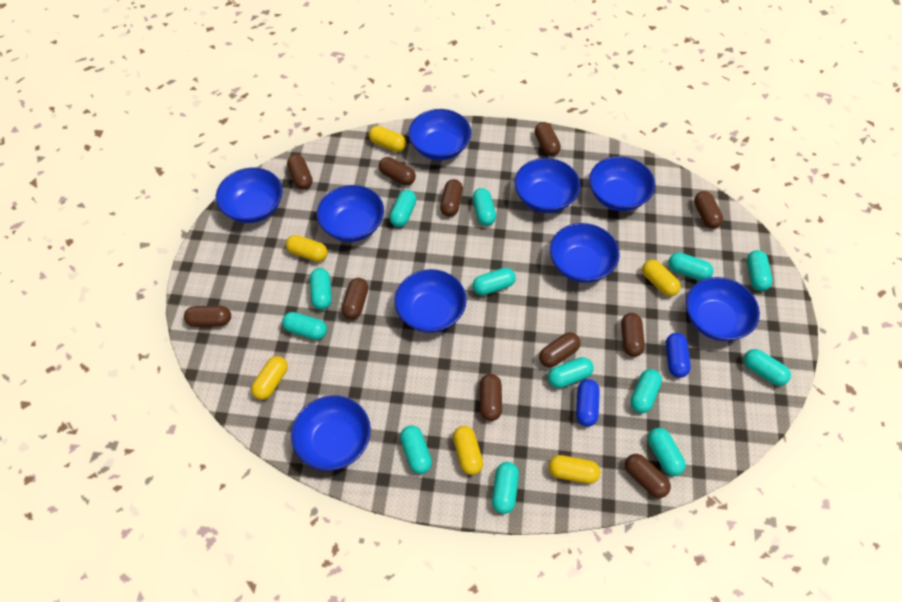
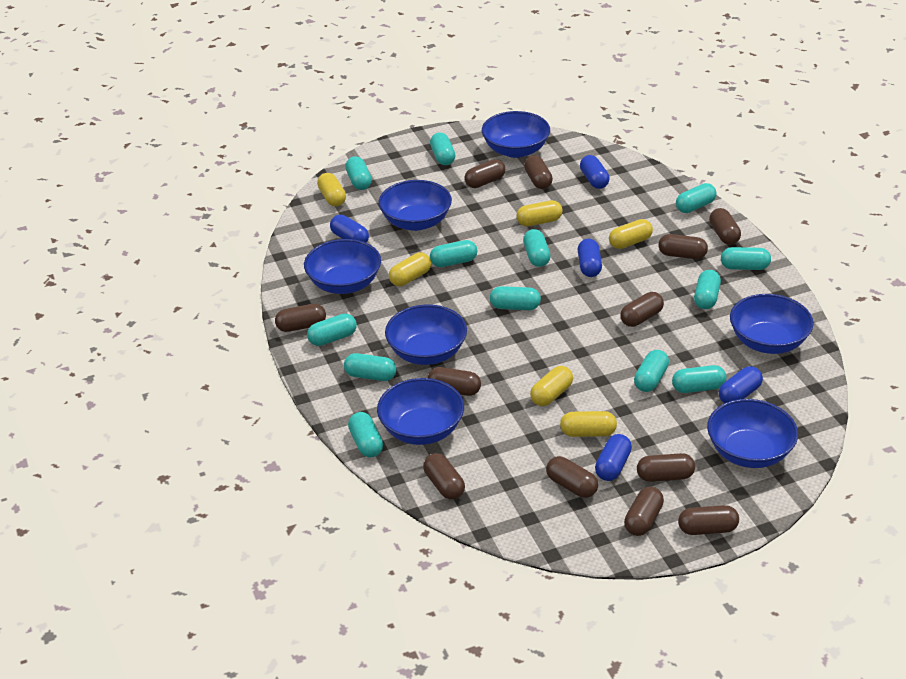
blue bowl: [216,168,283,223] [291,395,371,471] [317,185,384,242] [394,269,467,333] [408,109,471,160] [514,158,581,213] [550,223,620,283] [589,156,655,211] [686,277,760,341] = 9 -> [304,239,381,294] [377,378,464,445] [379,180,452,231] [385,304,467,365] [482,111,550,158] [707,399,798,468] [730,294,813,354] = 7
blue capsule: [576,379,600,427] [666,333,691,378] = 2 -> [330,215,369,243] [578,239,602,277] [580,155,610,189] [595,434,632,481] [719,366,763,403] = 5
brown capsule: [184,306,231,327] [287,155,313,190] [342,278,368,320] [379,157,416,185] [440,179,463,217] [480,374,502,421] [535,122,561,156] [539,332,580,368] [621,313,645,357] [625,454,671,498] [694,191,723,229] = 11 -> [275,304,326,332] [423,453,465,500] [428,367,481,396] [465,159,505,188] [524,155,553,189] [546,456,598,498] [620,292,664,327] [624,487,664,536] [637,453,695,482] [658,234,708,259] [678,505,739,535] [709,208,741,245] = 12

